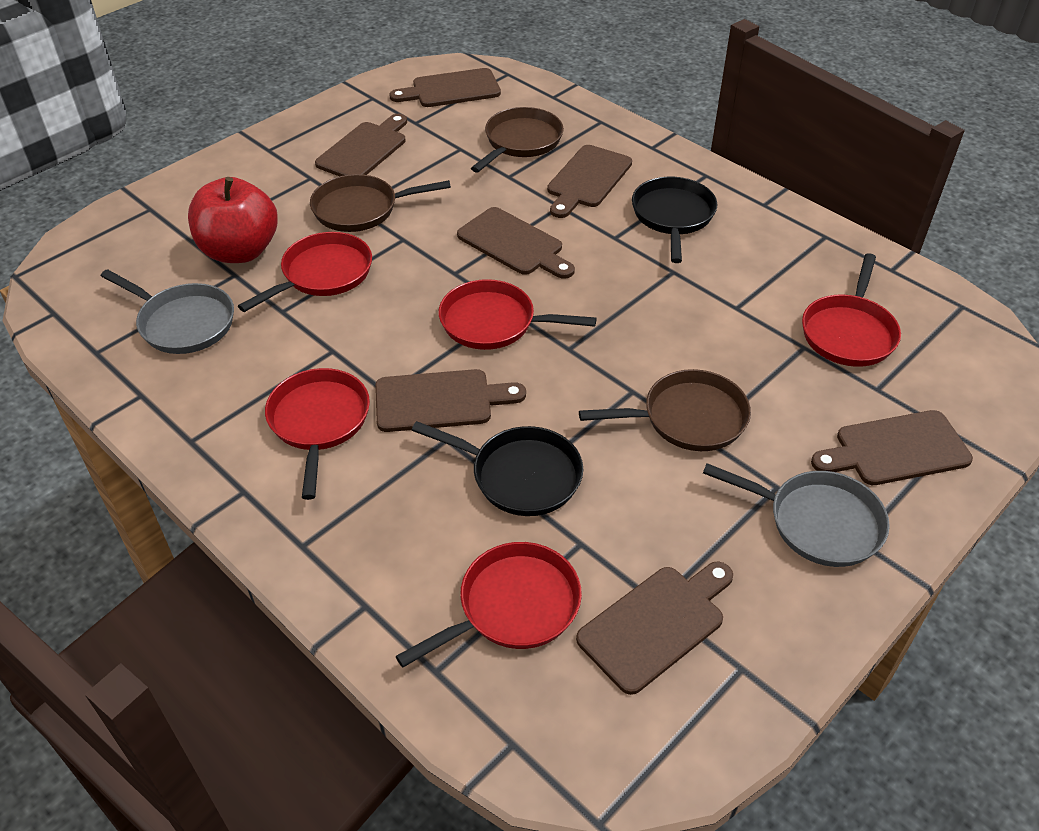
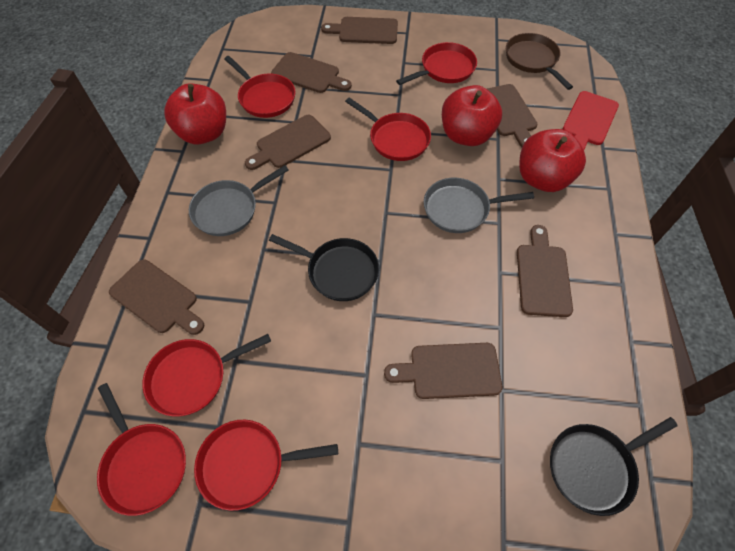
brown pan: [310,174,451,232] [471,107,564,172] [579,369,751,451] = 3 -> [506,33,573,90] = 1
red apple: [188,177,278,263] = 1 -> [164,83,226,144] [442,85,502,146] [519,129,586,192] = 3
red cutting board: none = 0 -> [562,91,619,149] = 1
red pan: [238,232,372,312] [265,368,370,500] [396,542,582,668] [439,279,597,350] [802,253,901,367] = 5 -> [97,383,186,516] [142,334,271,417] [194,420,338,511] [224,56,296,118] [345,97,431,161] [396,42,477,85] = 6

